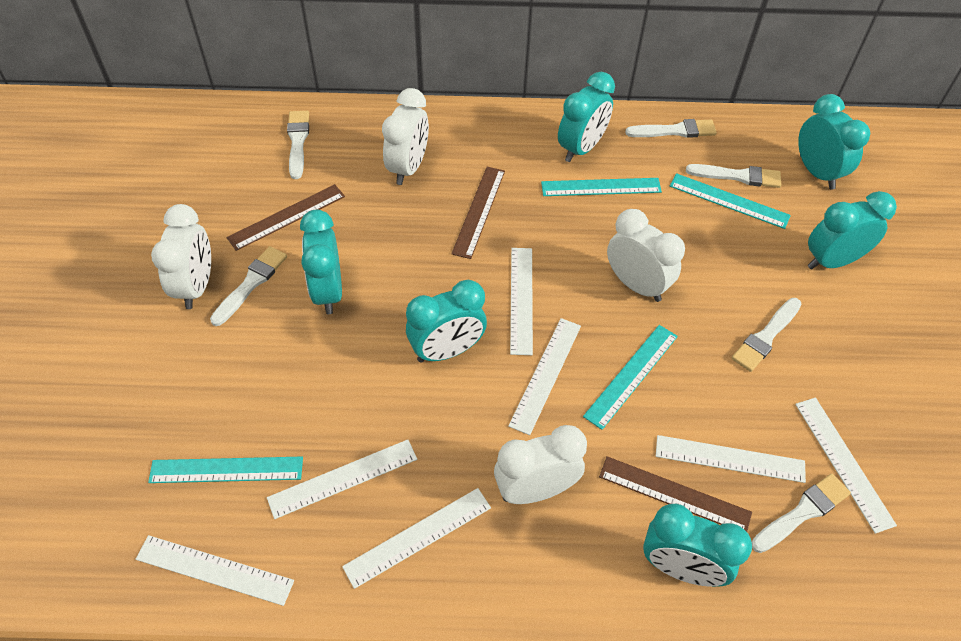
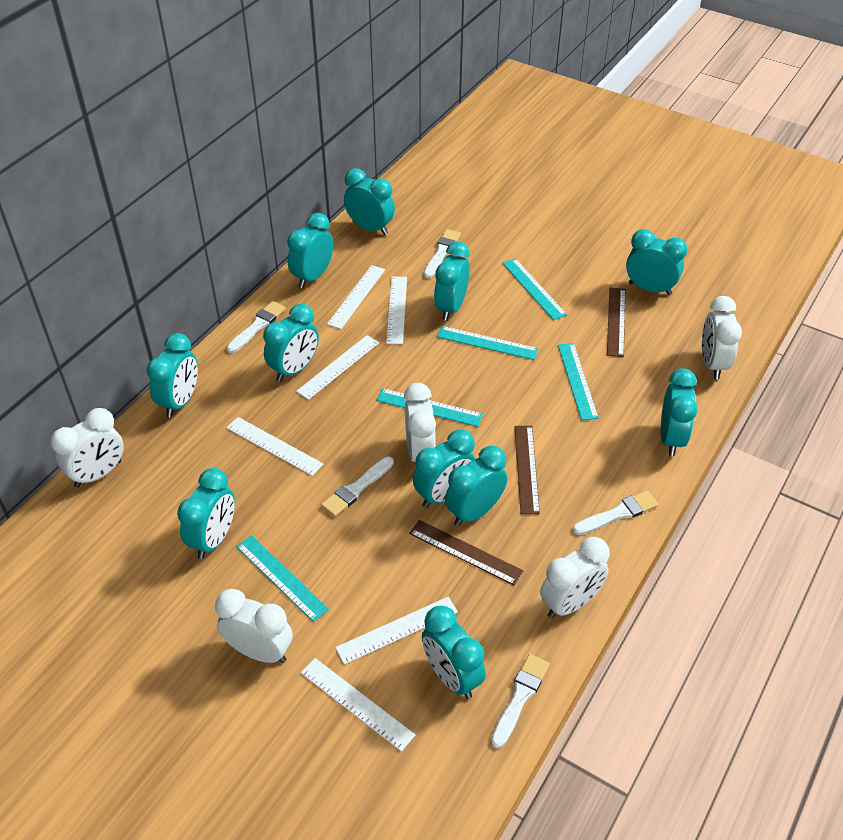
turquoise clock: [300,210,342,314] [406,280,487,363] [558,72,615,162] [643,504,752,587] [798,94,870,190] [808,191,897,269] = 6 -> [147,333,198,417] [177,468,235,559] [263,304,319,382] [287,213,333,288] [344,168,395,235] [413,429,475,508] [422,606,486,699] [434,242,470,321] [445,446,507,526] [626,229,688,295] [661,368,697,456] = 11
turquoise ruler: [148,457,303,483] [541,178,662,196] [583,325,678,430] [670,173,791,229] = 4 -> [236,535,329,622] [376,388,483,427] [437,326,538,360] [503,258,567,320] [558,343,599,420] = 5
white brush: [210,246,287,326] [287,111,309,179] [625,119,717,138] [686,164,781,188] [732,298,802,372] [752,474,851,553] = 6 -> [227,301,286,353] [321,457,394,517] [424,229,461,278] [491,654,549,748] [572,491,658,535] = 5
white clock: [151,204,211,309] [382,88,429,185] [494,425,587,504] [607,209,685,302] = 4 -> [51,408,124,488] [215,589,293,663] [404,383,436,462] [540,537,610,618] [702,296,742,379] = 5
white ruler: [136,535,294,606] [267,439,417,519] [342,488,491,589] [508,318,581,435] [510,248,533,355] [656,435,806,483] [795,398,897,534] = 7 -> [226,417,323,476] [296,335,379,400] [301,658,415,752] [327,265,385,329] [335,597,458,665] [386,276,407,344] = 6

